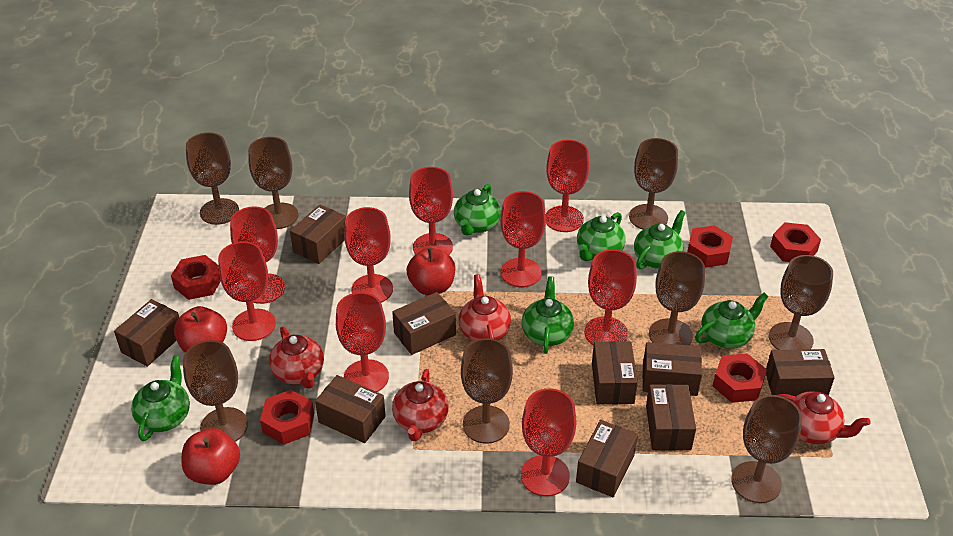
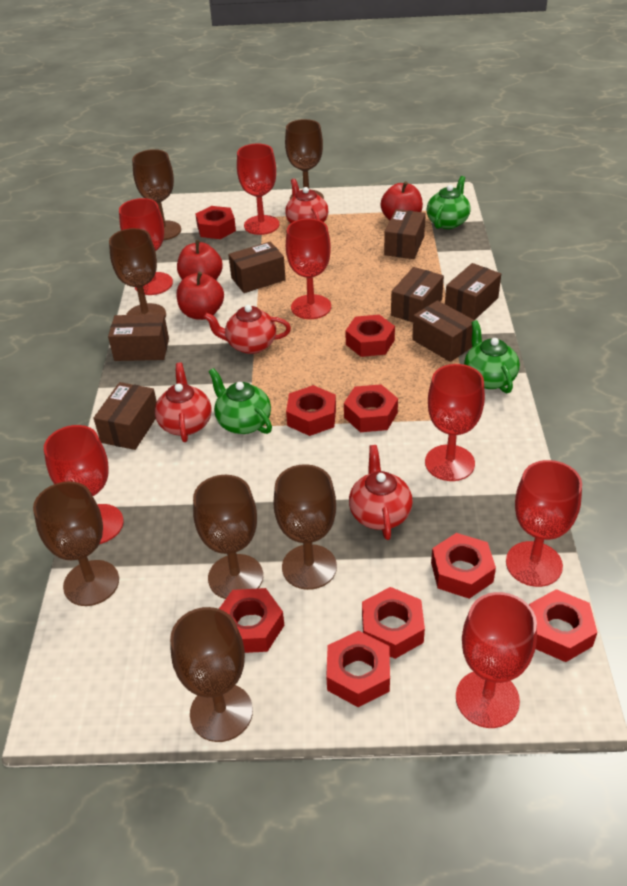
brown box: [114,299,179,367] [290,205,346,264] [315,375,386,443] [392,292,456,355] [576,420,638,497] [592,341,638,404] [643,342,702,396] [646,384,696,450] [766,349,835,396] = 9 -> [94,382,157,450] [108,314,169,361] [228,242,286,293] [384,209,426,259] [391,267,444,322] [412,300,475,362] [445,263,501,320] = 7
brown goblet: [183,340,248,442] [186,132,239,225] [248,137,299,229] [461,338,513,444] [629,138,678,229] [649,251,705,345] [731,395,802,503] [769,255,833,350] = 8 -> [33,481,119,606] [109,228,166,318] [132,149,181,240] [170,607,253,742] [193,475,263,599] [274,464,337,590] [285,119,324,199] = 7
green teapot: [131,356,190,441] [454,184,501,236] [522,276,574,354] [577,212,626,261] [634,210,685,269] [695,293,769,349] = 6 -> [209,368,272,434] [427,176,470,229] [464,320,520,393] = 3
red goblet: [218,242,276,341] [230,206,285,304] [336,292,389,392] [344,207,393,303] [409,167,453,255] [501,191,546,287] [521,388,577,496] [545,140,589,232] [584,249,637,346] = 9 -> [44,425,124,544] [119,198,173,295] [237,144,279,235] [286,219,331,319] [425,364,485,481] [456,592,537,728] [506,460,582,587] = 7
red nut: [171,255,221,300] [260,390,314,445] [687,225,733,268] [713,353,767,403] [770,222,821,262] = 5 -> [196,206,236,239] [219,588,284,653] [286,385,336,436] [326,631,390,707] [344,384,398,432] [345,315,395,357] [362,587,425,659] [431,533,496,599] [529,589,597,662] = 9

